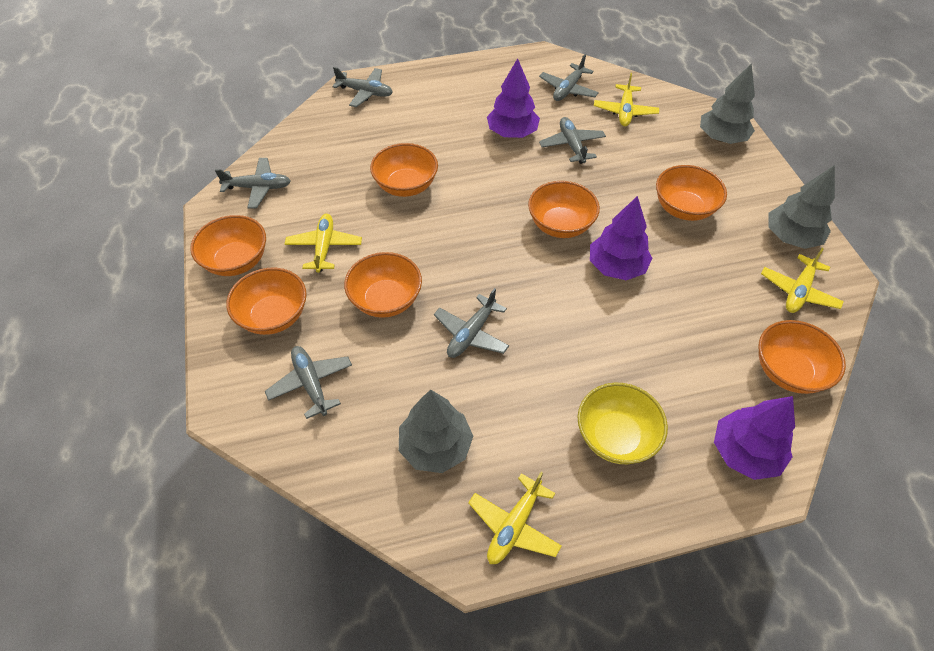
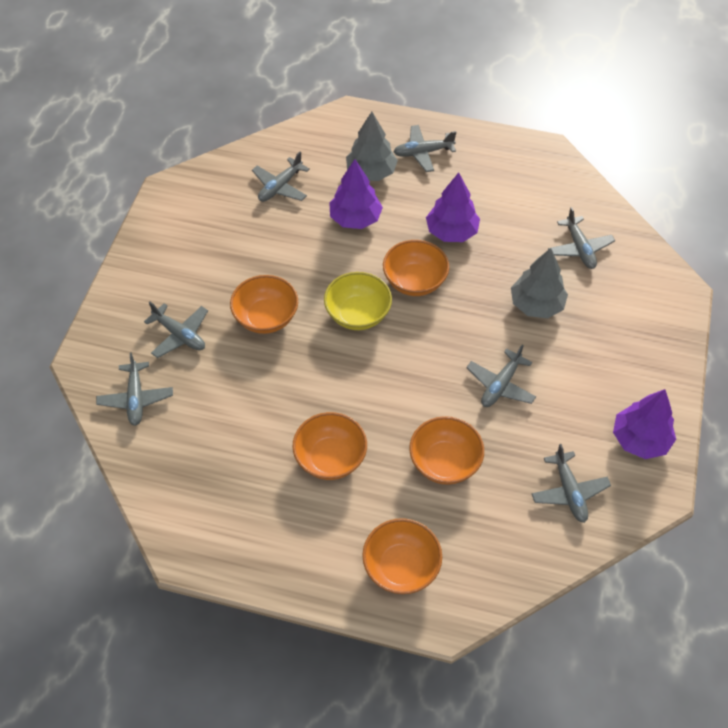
grey plane: [215,158,291,209] [265,346,352,419] [332,67,393,107] [434,288,509,358] [539,54,599,101] [539,117,606,164] = 6 -> [96,352,173,426] [144,302,208,358] [252,152,310,202] [394,125,456,172] [466,344,536,407] [532,444,611,523] [548,207,615,269] = 7
grey tree: [399,389,473,473] [700,63,755,144] [769,165,835,249] = 3 -> [346,112,398,181] [511,248,568,318] = 2
orange bowl: [190,215,266,276] [226,268,307,335] [344,252,422,318] [370,143,438,197] [528,181,600,238] [656,165,727,221] [758,320,846,394] = 7 -> [230,275,298,334] [293,412,367,480] [362,518,442,594] [383,240,449,296] [409,416,484,485] = 5
yellow plane: [285,214,362,273] [468,472,562,564] [594,73,659,126] [761,248,844,313] = 4 -> none = 0

